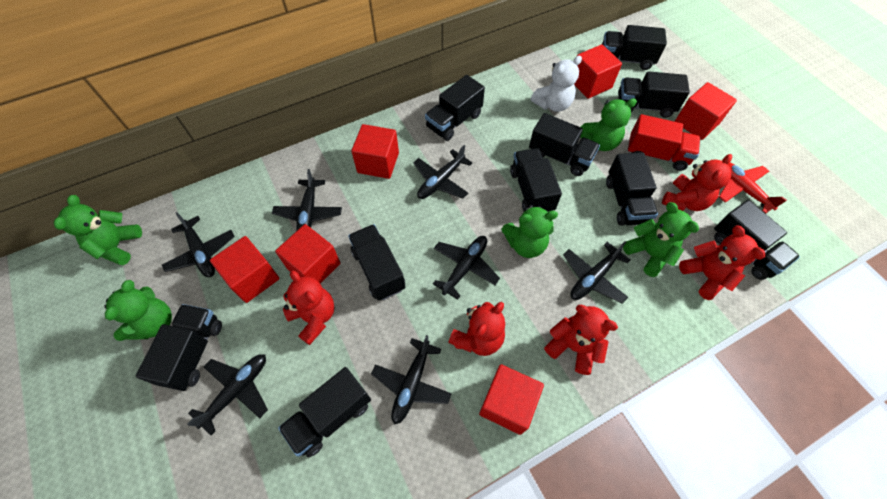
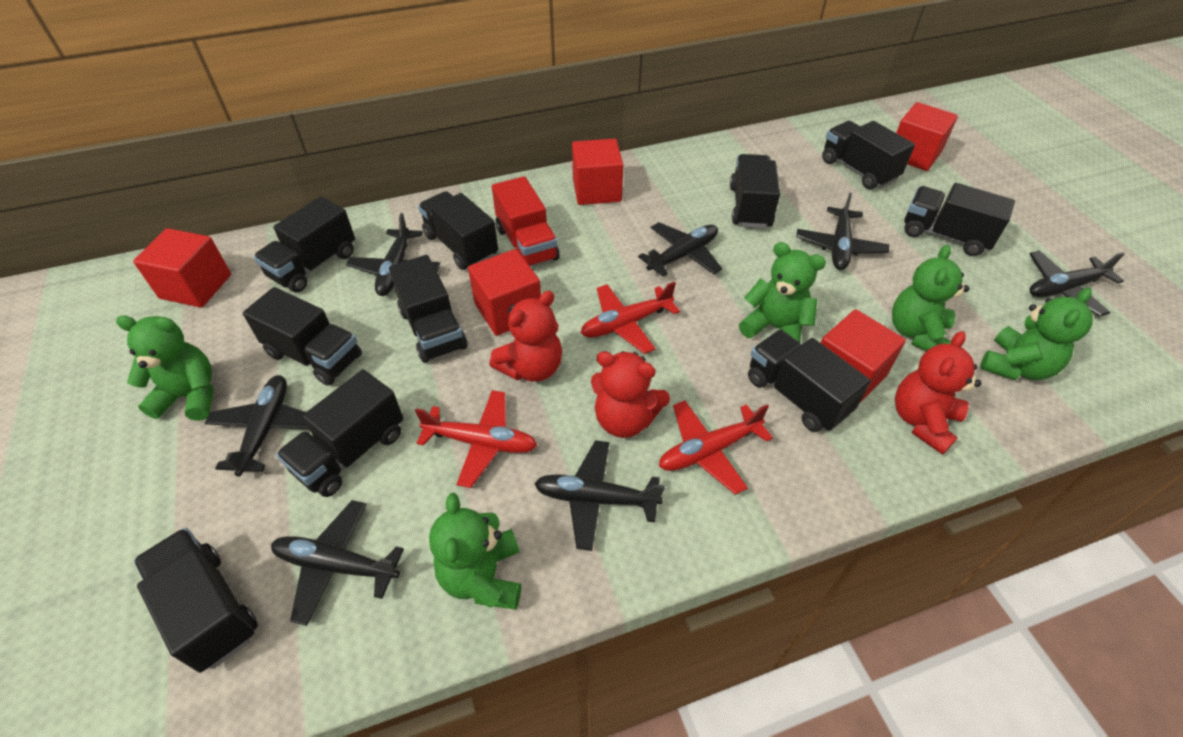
red cube: [210,236,280,303] [275,224,340,284] [351,124,399,179] [479,364,544,435] [574,44,622,99] [675,82,737,140] = 6 -> [133,228,231,308] [468,249,541,336] [572,138,623,205] [821,309,906,404] [896,102,958,171] = 5
red plane: [719,162,787,214] = 1 -> [415,390,537,488] [581,282,680,354] [659,400,773,495] = 3
red teddy bear: [283,270,335,345] [448,302,505,356] [544,305,618,375] [662,154,732,211] [679,225,765,300] = 5 -> [489,290,562,382] [591,351,670,438] [895,331,982,455] = 3
white teddy bear: [530,56,582,112] = 1 -> none = 0

